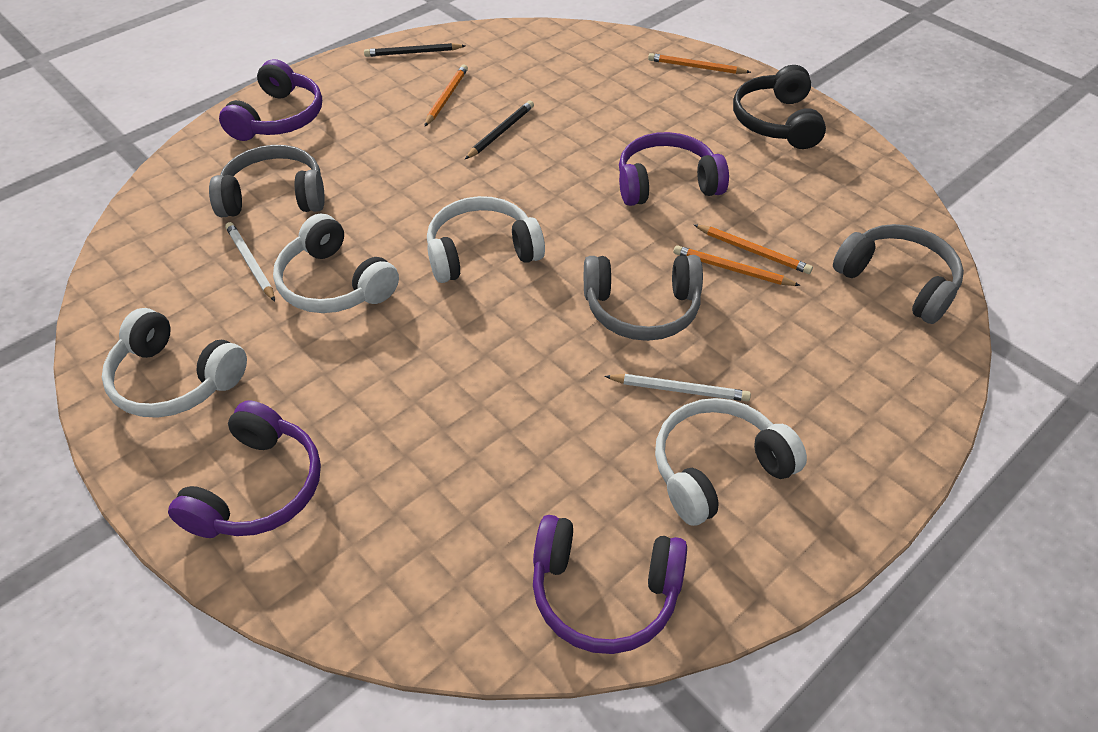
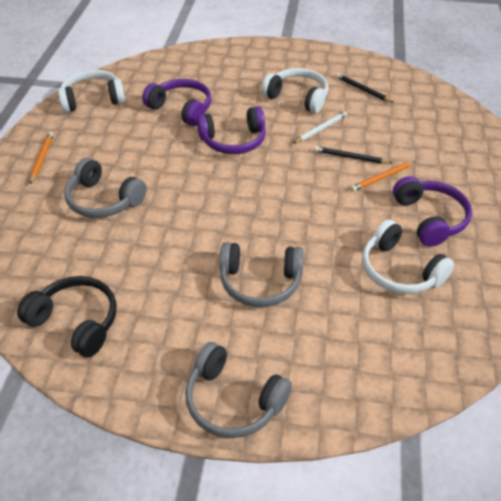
orange pencil: [424,64,468,127] [648,53,751,74] [673,245,801,286] [693,224,813,274] = 4 -> [30,132,54,184] [351,161,416,192] = 2
purple headphones: [168,401,321,538] [219,59,322,141] [533,515,687,654] [619,132,729,206] = 4 -> [142,79,211,126] [197,106,266,154] [393,176,472,247] = 3
white headphones: [102,308,247,418] [273,213,399,313] [427,196,545,283] [655,398,807,526] = 4 -> [58,70,125,112] [261,68,328,113] [362,219,455,294] = 3
white pencil: [225,222,275,301] [604,374,751,401] = 2 -> [293,111,347,143] = 1

